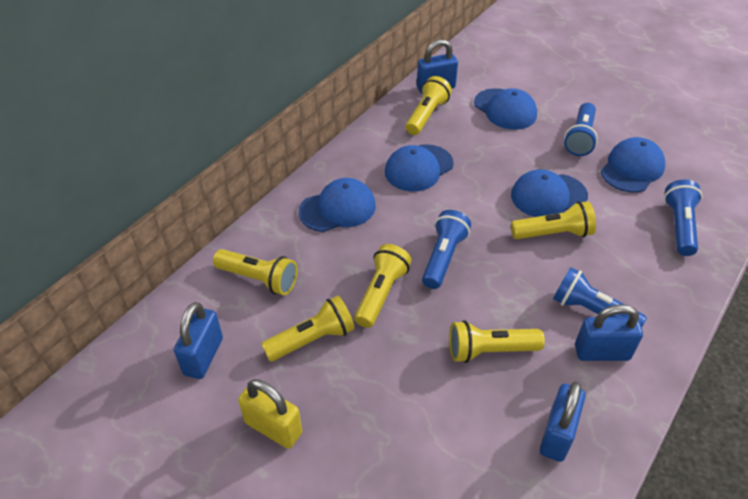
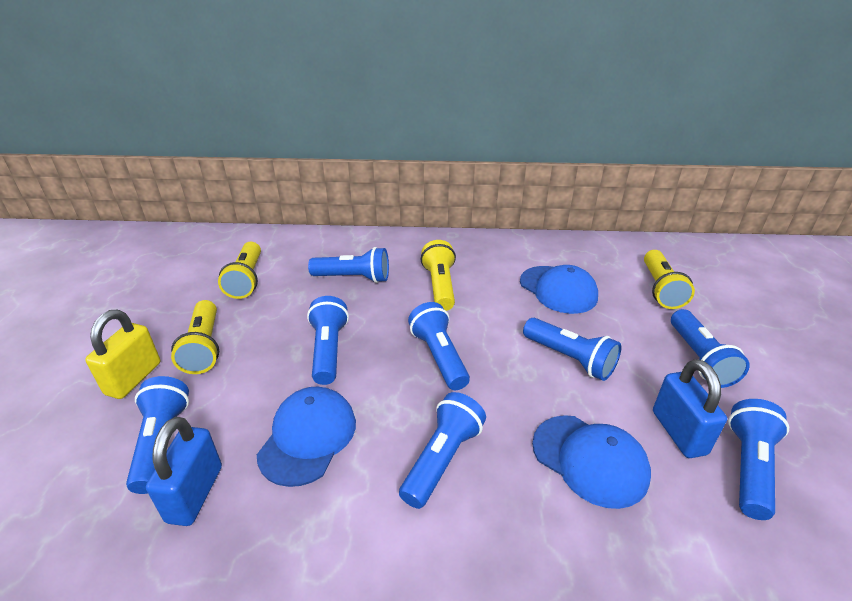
blue cap: [298,178,376,232] [385,144,454,192] [474,88,537,130] [511,169,588,217] [601,137,665,193] = 5 -> [257,387,356,487] [520,265,598,314] [532,415,651,509] = 3
blue flashlight: [422,210,471,289] [553,267,647,327] [564,103,598,156] [664,180,702,256] = 4 -> [126,376,189,494] [307,296,349,385] [308,247,389,283] [399,392,486,509] [408,302,470,390] [523,318,621,381] [671,309,750,388] [728,399,789,520] = 8
blue padlock: [174,302,223,379] [417,39,458,94] [540,381,586,462] [575,304,643,361] = 4 -> [146,417,222,526] [653,359,727,458] = 2
yellow flashlight: [213,249,298,295] [261,296,355,361] [354,244,412,328] [405,76,452,135] [449,320,545,363] [511,201,596,239] = 6 -> [171,300,219,374] [218,242,261,299] [421,240,456,311] [644,250,695,309] = 4

